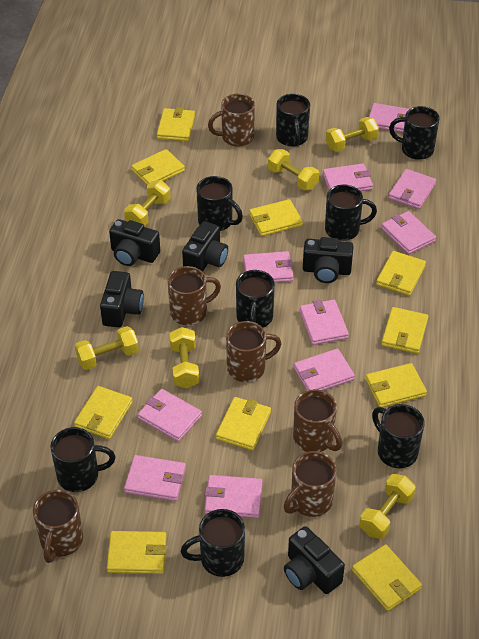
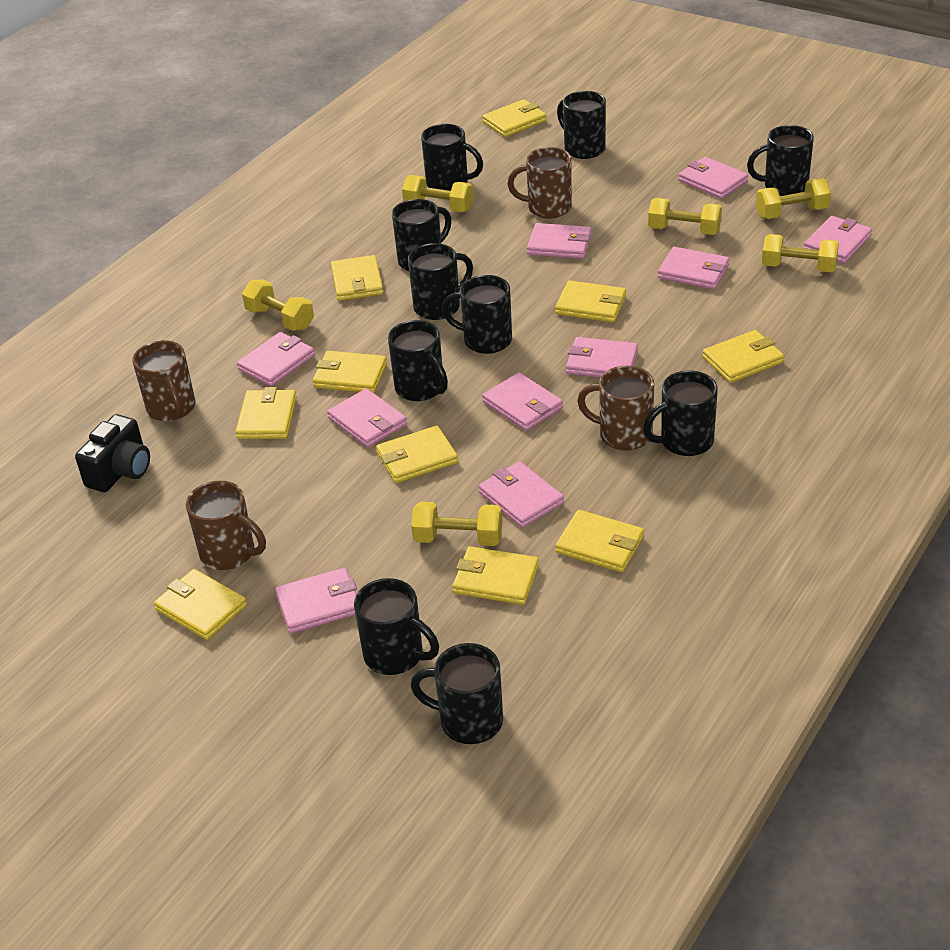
black camera: [100,271,144,328] [109,219,160,266] [182,221,228,272] [284,526,345,594] [303,237,354,283] = 5 -> [75,414,150,492] = 1
black mug: [50,427,115,492] [181,509,245,577] [196,176,243,231] [236,270,275,328] [276,94,310,147] [325,185,377,241] [372,404,424,468] [389,106,440,160] = 8 -> [354,578,439,675] [388,320,448,401] [392,199,451,271] [408,243,473,320] [410,643,503,744] [421,124,483,191] [442,275,512,354] [557,91,606,159] [643,370,718,456] [747,125,814,196] = 10
brown mug: [33,490,83,563] [167,266,221,325] [208,94,255,147] [226,321,282,382] [284,451,337,517] [293,389,342,452] = 6 -> [132,340,195,421] [186,480,266,570] [508,147,572,219] [577,366,654,451] = 4

